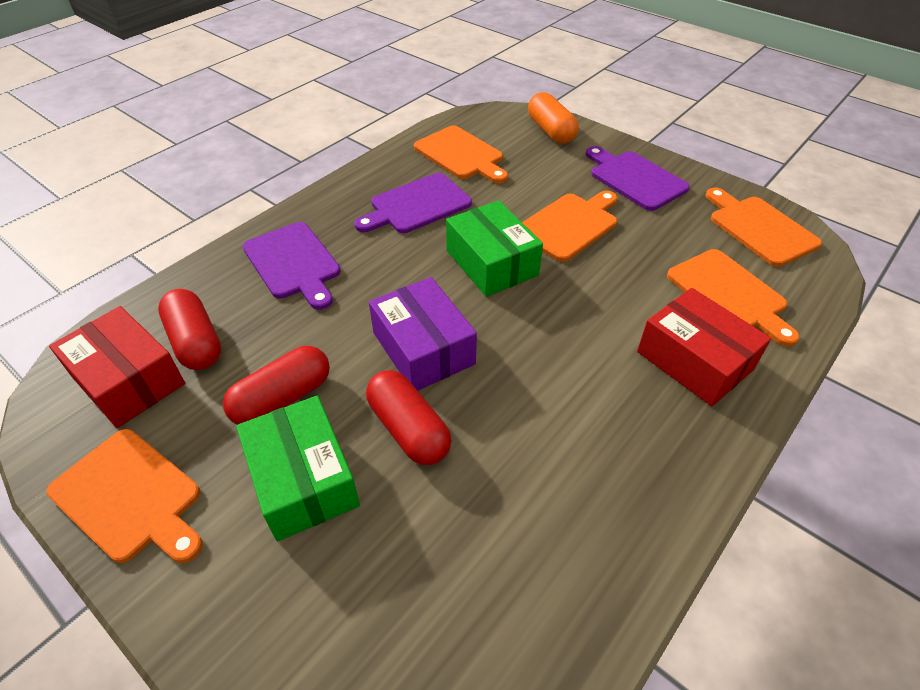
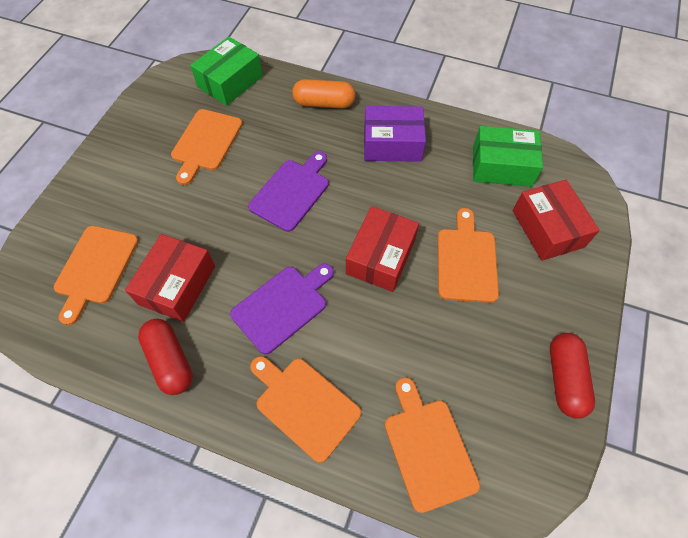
purple cutting board: [243,222,341,310] [354,173,472,233] [586,146,690,211] = 3 -> [230,264,334,355] [248,151,329,232] = 2
red box: [49,306,185,428] [637,288,771,406] = 2 -> [125,234,215,322] [346,206,419,292] [513,180,600,261] = 3
red capsule: [158,289,221,370] [223,346,330,425] [366,370,452,465] = 3 -> [138,319,193,395] [550,333,595,419] = 2

